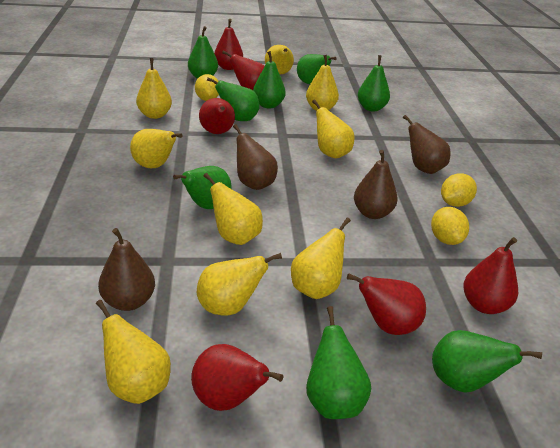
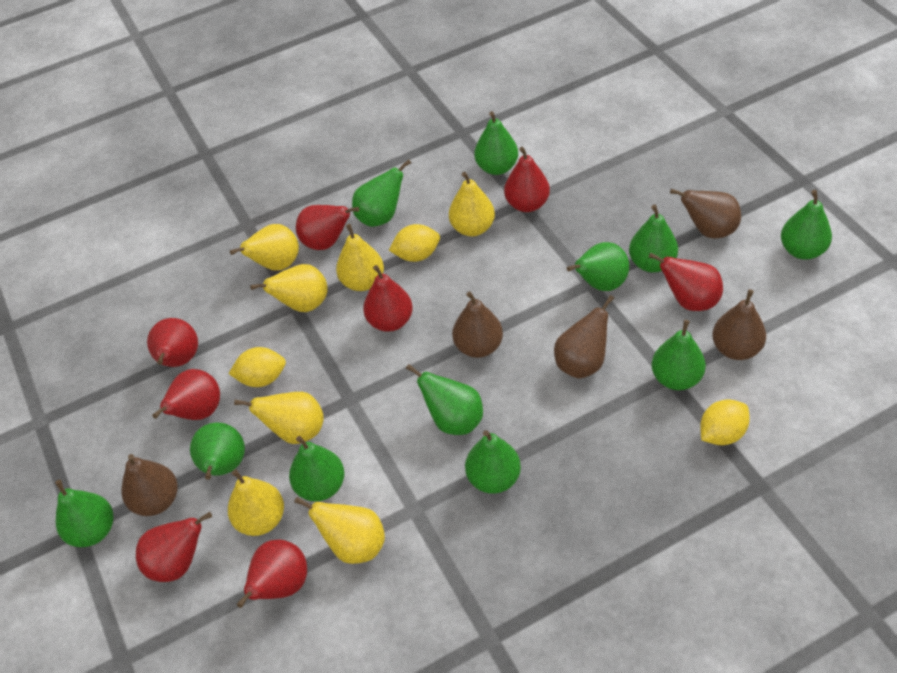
brown pear: [98,228,155,311] [233,124,278,190] [354,150,398,219] [403,115,450,174] = 4 -> [121,454,178,516] [452,291,503,358] [554,295,614,379] [670,189,741,239] [712,289,766,360] = 5
green pear: [173,166,232,209] [188,26,218,79] [207,77,260,121] [253,51,285,108] [297,54,337,84] [306,306,371,419] [358,55,390,111] [432,330,542,393] = 8 -> [55,480,113,547] [190,423,245,480] [289,436,345,501] [352,159,411,227] [406,364,483,435] [465,430,521,494] [474,111,518,175] [567,242,629,291] [629,205,678,273] [652,320,706,390] [781,190,832,260] = 11
red pear: [191,344,283,411] [199,98,235,134] [214,19,243,70] [222,50,265,90] [347,274,426,335] [463,237,518,314] = 6 -> [136,512,212,582] [147,318,198,367] [152,369,220,420] [237,540,307,608] [296,205,359,250] [363,265,413,332] [504,147,550,212] [649,253,723,311] = 8
yellow pear: [96,300,171,404] [130,129,183,168] [136,58,172,119] [197,253,282,315] [204,173,263,245] [265,45,294,74] [291,218,351,299] [306,55,339,111] [312,99,355,158] = 9 -> [228,469,284,536] [230,224,299,271] [234,392,324,444] [250,264,328,312] [294,497,385,564] [336,224,384,291] [449,172,495,237] = 7

